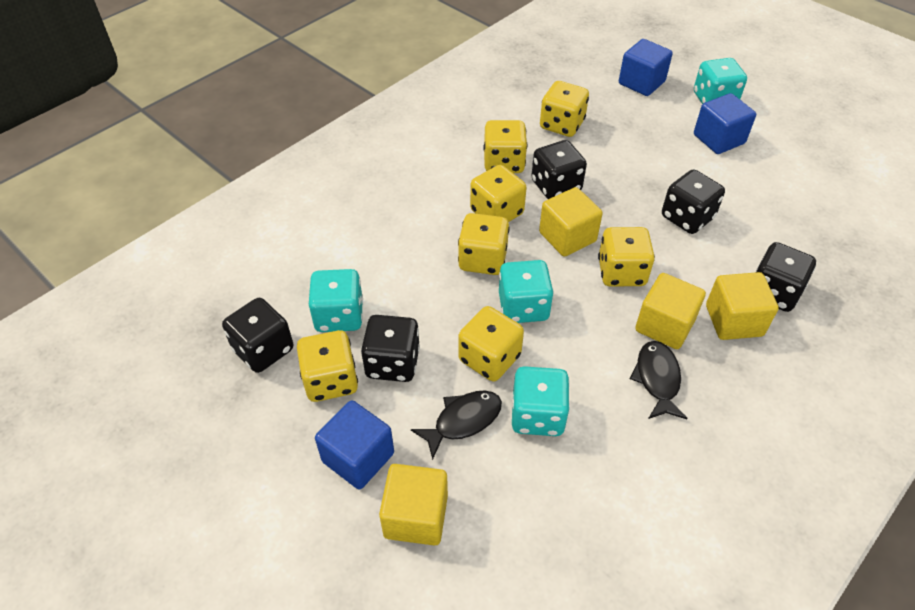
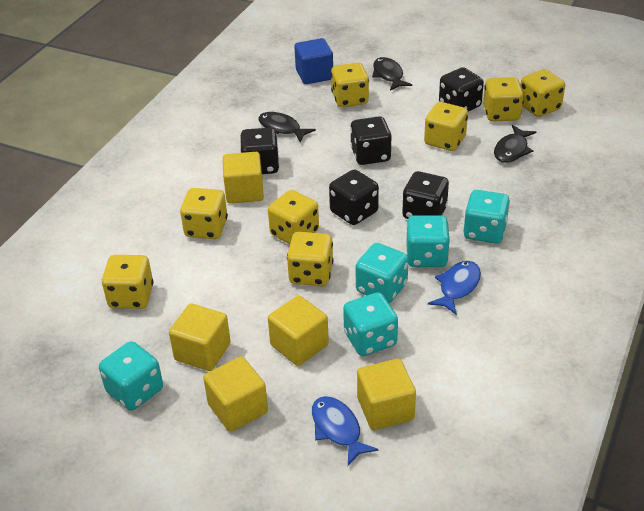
black fish: [411,391,502,460] [630,341,687,419] = 2 -> [258,112,316,143] [372,57,412,91] [494,125,536,163] = 3
blue cube: [315,400,394,489] [619,39,673,96] [694,93,756,154] = 3 -> [294,38,333,84] = 1
blue fish: none = 0 -> [312,396,379,466] [428,261,481,315] = 2
turquoise dice: [309,269,363,332] [499,260,554,323] [512,366,570,436] [694,58,747,104] = 4 -> [99,341,163,411] [343,292,398,356] [356,243,408,303] [406,215,450,267] [463,190,510,244] = 5
yellow cube: [379,464,448,546] [539,187,603,257] [635,273,706,349] [706,272,779,340] = 4 -> [169,304,231,371] [203,357,268,432] [223,152,264,203] [268,295,329,366] [357,359,416,430] = 5
yellow dice: [297,330,358,402] [458,213,510,275] [458,306,524,382] [470,165,527,222] [483,120,527,173] [540,81,589,137] [598,227,655,286] = 7 -> [102,255,154,309] [180,188,228,239] [268,190,319,244] [287,232,333,286] [331,63,369,107] [424,102,468,151] [483,77,524,122] [521,69,565,117] = 8

